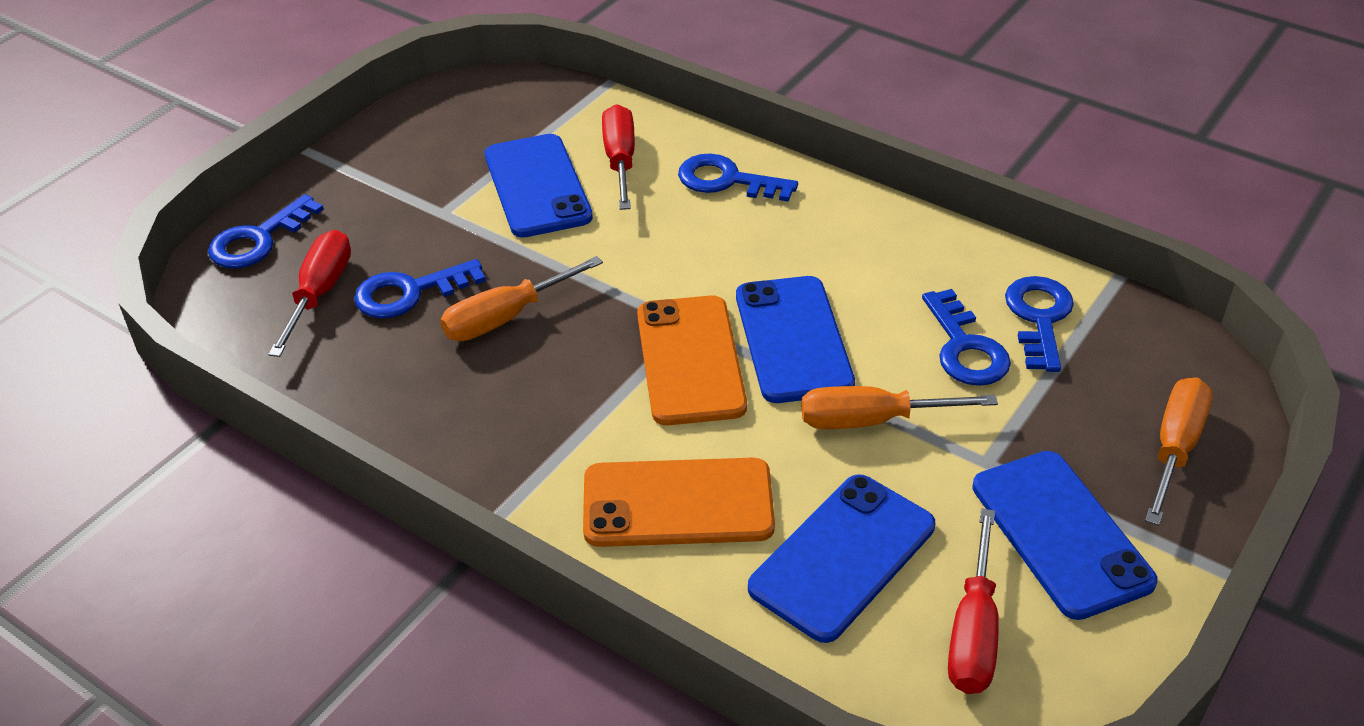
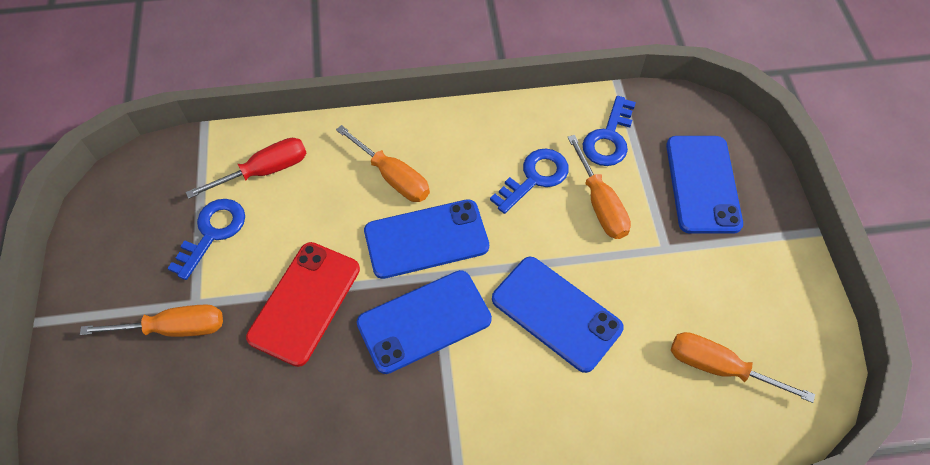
blue key: [208,194,324,269] [354,259,486,319] [678,154,798,202] [922,289,1011,386] [1005,276,1074,372] = 5 -> [167,199,245,280] [490,149,569,214] [583,96,636,166] = 3
orange phone: [583,458,775,547] [637,295,747,425] = 2 -> none = 0
orange screwdriver: [440,256,603,341] [801,386,998,429] [1145,377,1213,526] = 3 -> [80,304,223,337] [336,125,430,202] [567,135,631,239] [671,332,815,403] = 4
red phone: none = 0 -> [246,242,360,367] = 1
red screwdriver: [268,230,351,357] [602,104,635,210] [948,508,999,694] = 3 -> [186,138,306,199] = 1

